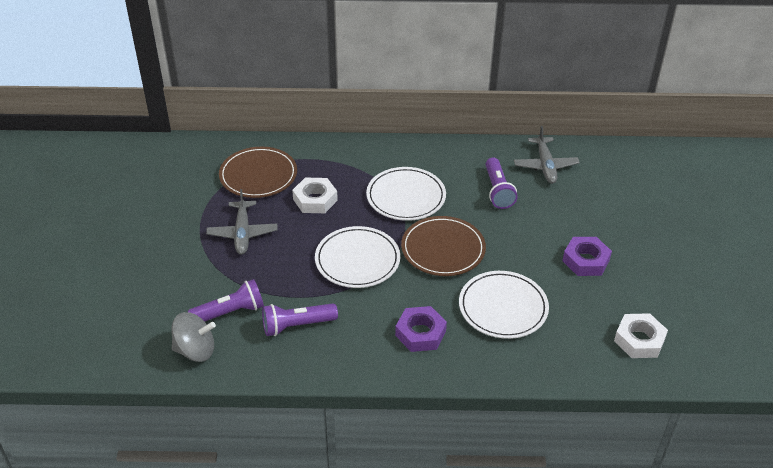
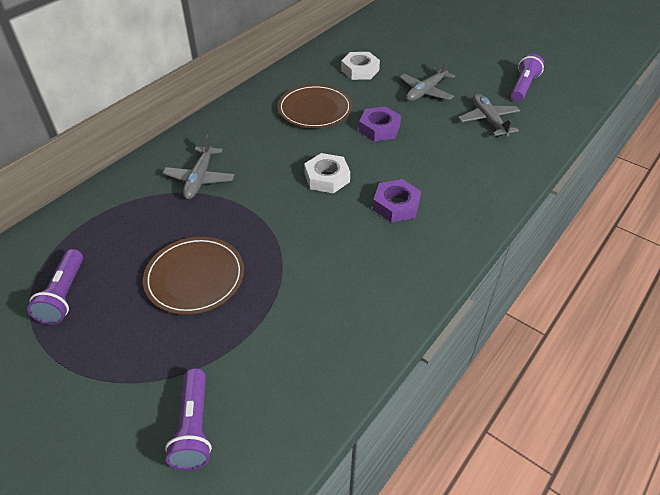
grey plane: [206,189,277,255] [514,126,580,184] = 2 -> [162,134,235,199] [400,59,455,101] [458,93,520,137] = 3
grey spinning top: [171,312,216,362] = 1 -> none = 0
white plate: [315,226,400,288] [366,167,446,221] [459,271,549,339] = 3 -> none = 0

